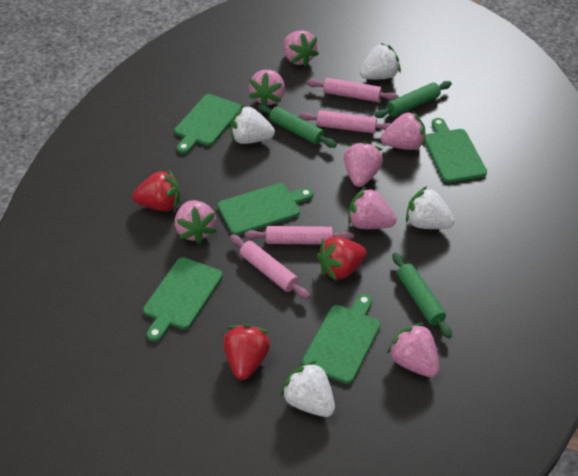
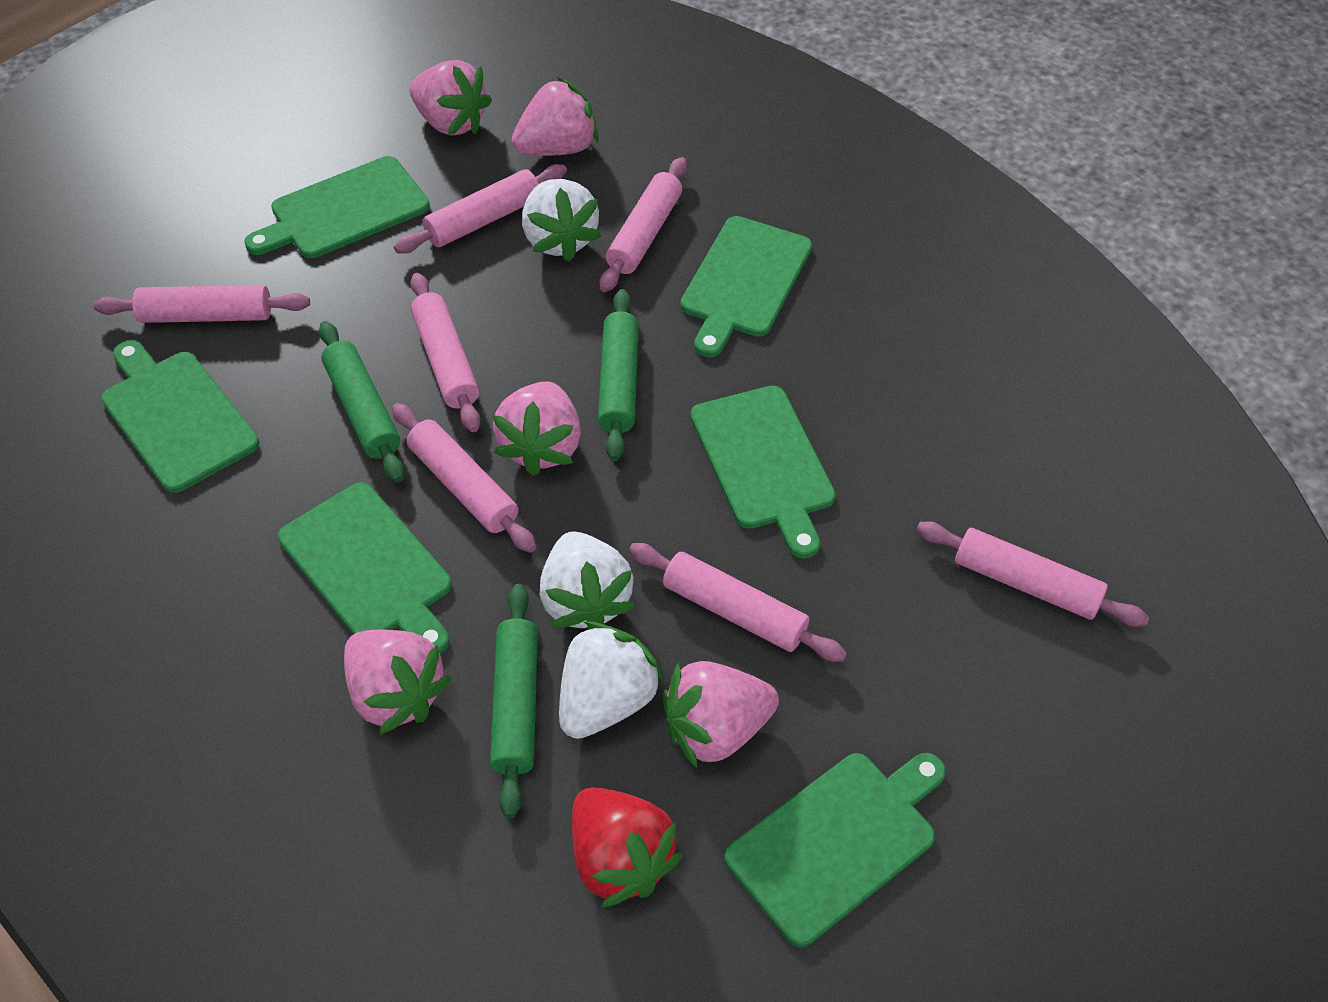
green cutting board: [143,257,223,342] [174,94,242,154] [218,183,314,235] [302,294,381,384] [425,118,487,183] = 5 -> [101,340,259,493] [244,156,430,258] [278,482,452,654] [680,216,812,357] [690,385,836,559] [724,753,946,947] = 6
pink rolling pin: [230,234,310,299] [245,226,354,245] [299,110,391,133] [307,78,399,102] = 4 -> [93,285,310,323] [392,403,536,553] [394,164,567,254] [410,273,481,432] [600,157,687,292] [629,543,847,662] [916,521,1149,627] = 7
pink strawberry: [175,200,217,244] [249,70,285,105] [284,30,319,67] [344,141,383,187] [348,186,397,229] [381,111,426,150] [387,323,440,377] = 7 -> [344,630,451,734] [409,60,492,136] [493,382,581,476] [511,77,599,156] [662,661,779,768] = 5
red strawberry: [133,170,180,211] [223,324,270,380] [317,236,367,281] = 3 -> [572,787,682,908] = 1
white strawberry: [231,105,275,144] [281,361,335,417] [360,43,401,80] [406,186,455,229] = 4 -> [522,179,601,262] [540,531,635,630] [559,621,665,739] = 3

